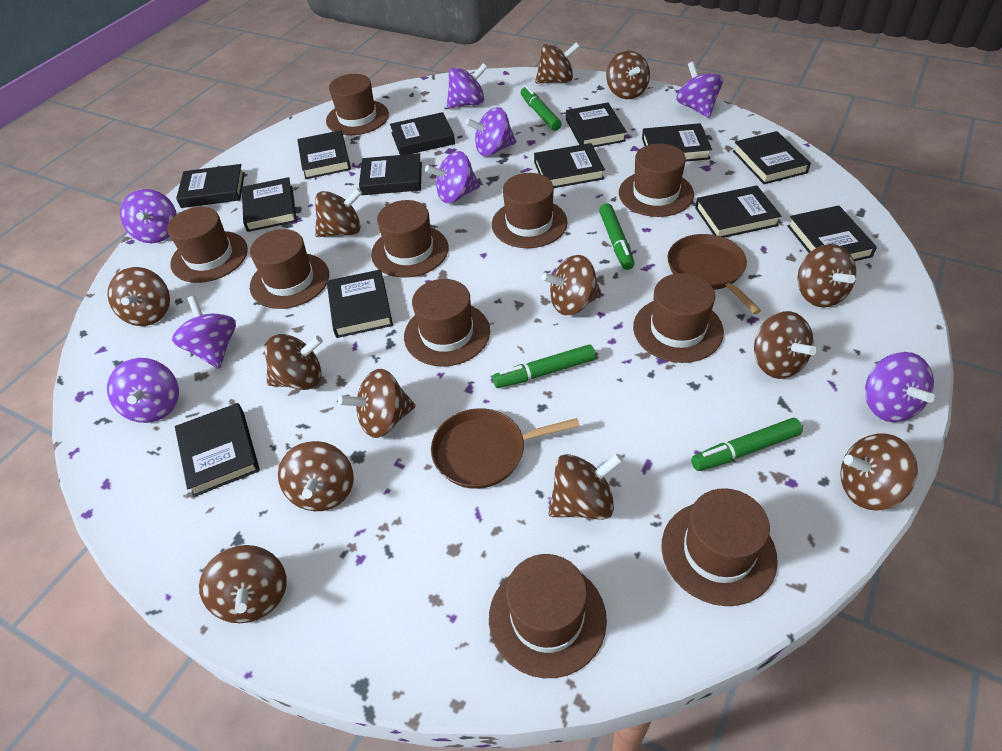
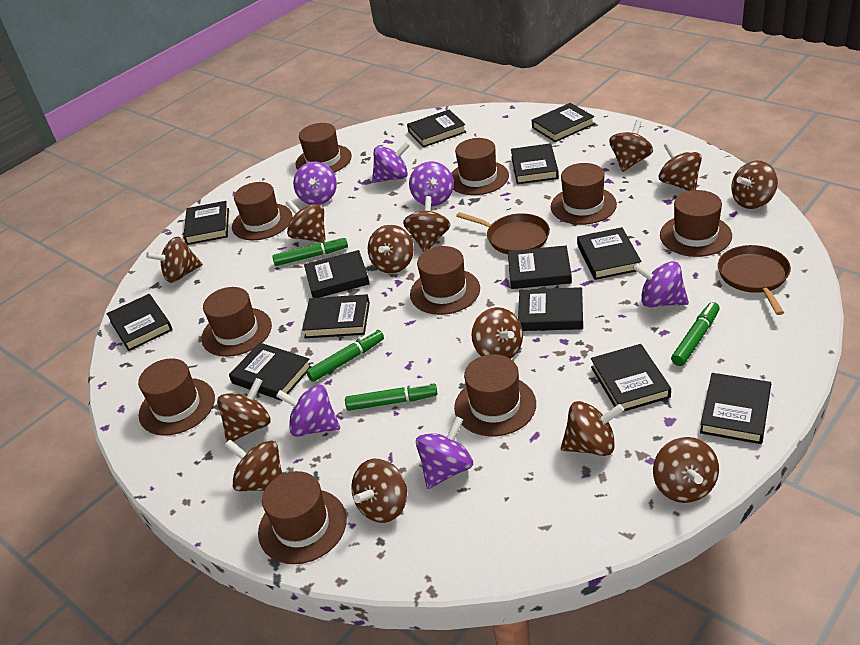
purple spinning top: [107,358,179,423] [120,189,177,243] [172,296,236,369] [425,151,480,203] [447,63,488,108] [465,107,516,156] [676,62,723,118] [865,352,935,422] = 8 -> [276,385,340,437] [293,162,337,205] [372,142,410,183] [409,161,454,206] [416,416,473,489] [633,261,689,308] = 6

